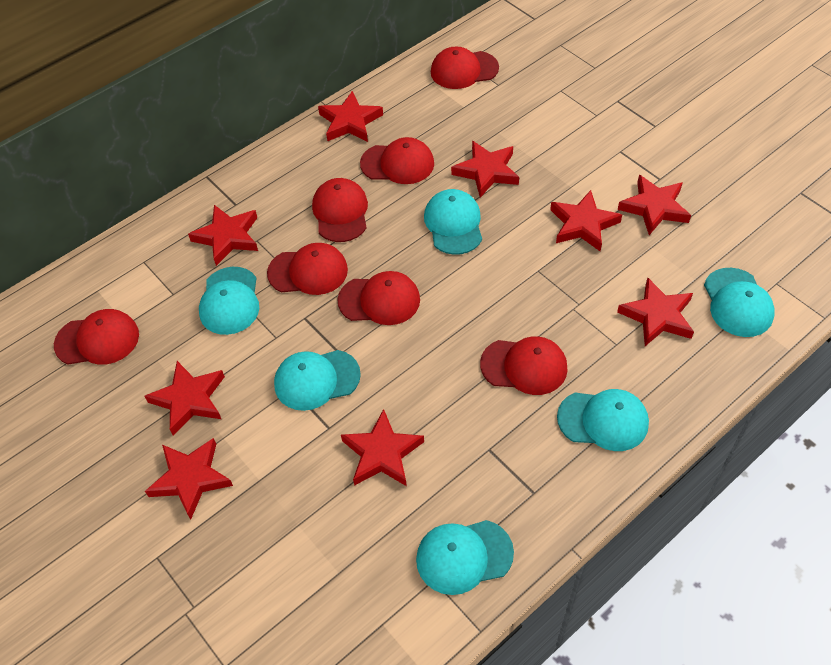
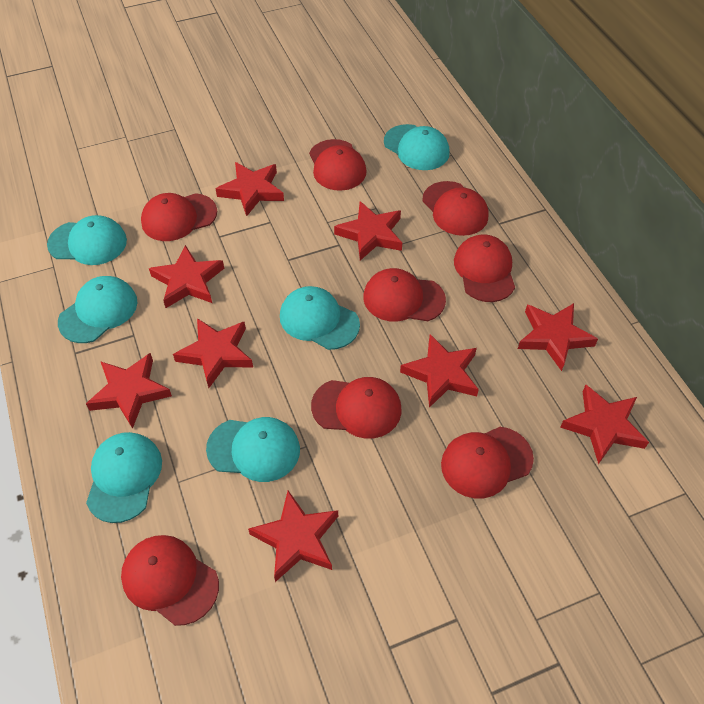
red cap: [54,309,139,365] [267,243,348,295] [312,178,368,242] [337,271,420,325] [360,137,434,184] [431,46,499,89] [480,336,568,395] = 7 -> [121,535,219,626] [141,193,217,241] [309,139,367,191] [311,377,402,439] [363,268,446,322] [422,181,488,236] [441,427,534,498] [454,235,515,302] = 8

